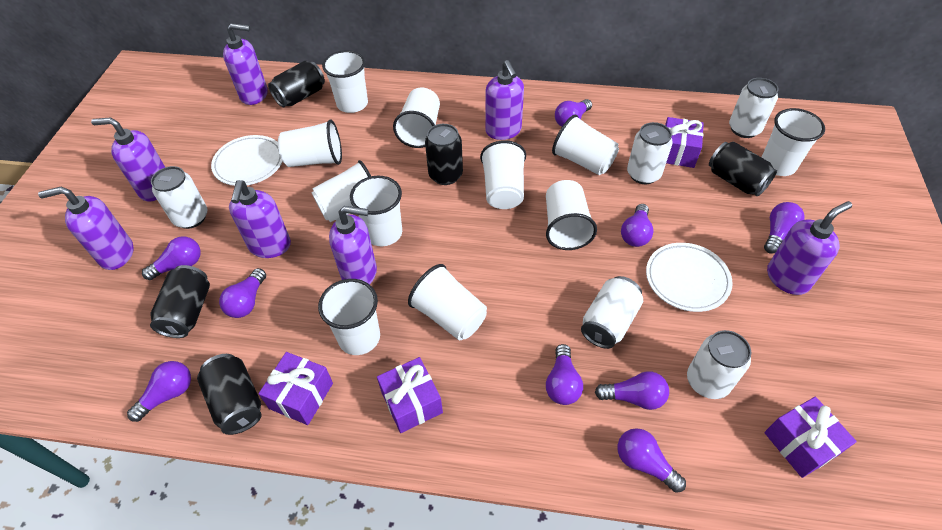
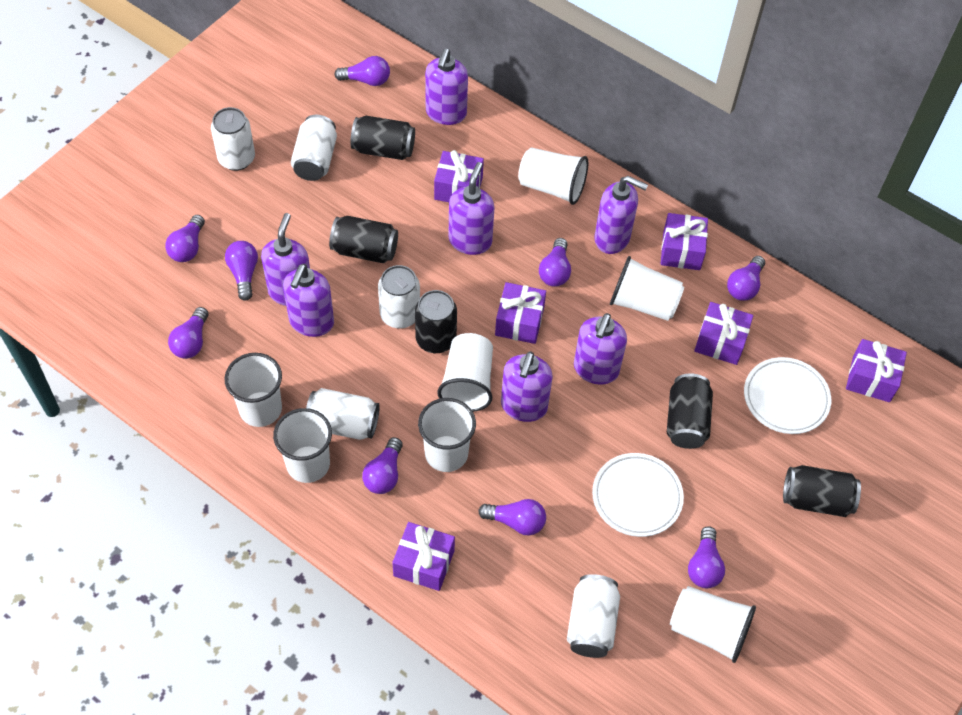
purple gift: [258,352,333,425] [377,357,443,433] [665,117,704,168] [764,397,857,478] = 4 -> [392,522,455,591] [434,150,484,202] [495,282,546,344] [661,213,708,270] [694,302,753,365] [846,339,907,402] = 6
white cup: [278,119,342,167] [311,160,371,222] [318,279,380,355] [322,50,368,113] [350,176,402,246] [393,88,440,148] [408,264,487,341] [480,140,526,209] [546,180,597,250] [552,115,619,175] [762,108,825,176] = 11 -> [224,353,282,427] [273,408,332,483] [418,398,476,472] [437,333,493,412] [518,147,588,205] [610,256,684,321] [670,586,756,663] = 7

